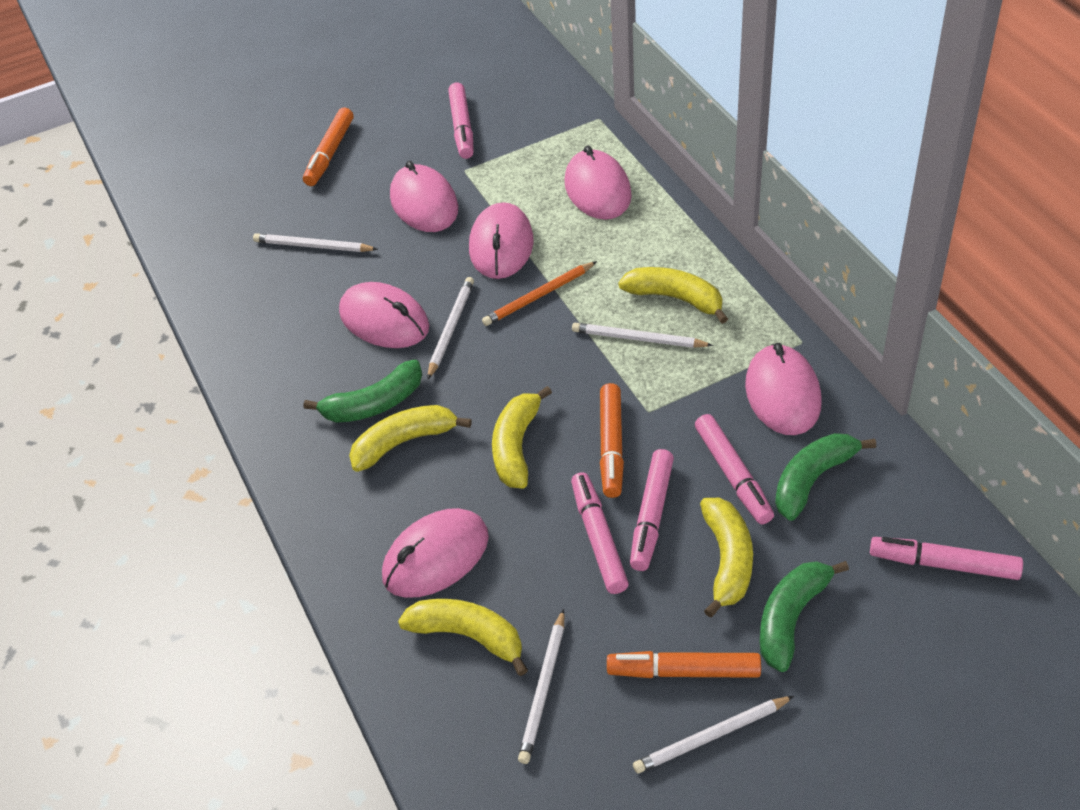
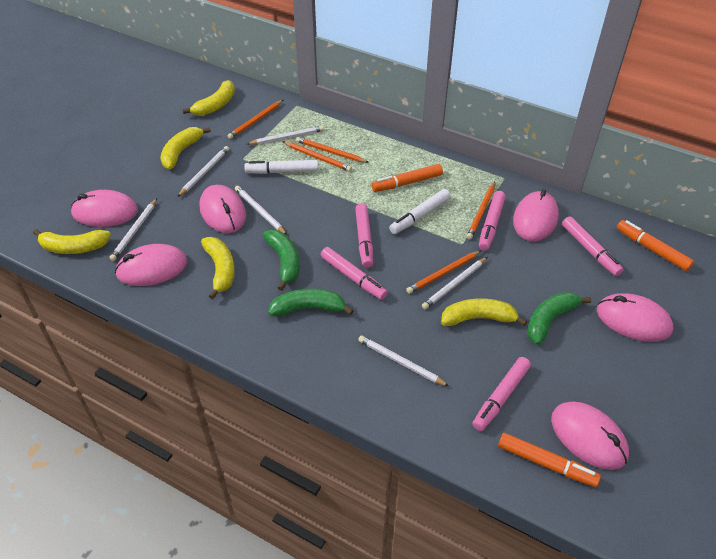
orange pencil: [482,261,597,326] = 1 -> [227,100,283,139] [283,142,352,172] [296,137,369,163] [406,251,481,294] [467,182,495,240] = 5
white marker: none = 0 -> [244,160,318,174] [389,189,451,234] = 2
white pencil: [253,233,378,252] [428,277,474,379] [518,609,564,764] [572,323,713,348] [633,696,794,774] = 5 -> [109,199,157,261] [178,146,229,197] [235,186,287,235] [247,126,324,145] [358,336,449,386] [422,257,487,309] = 6

